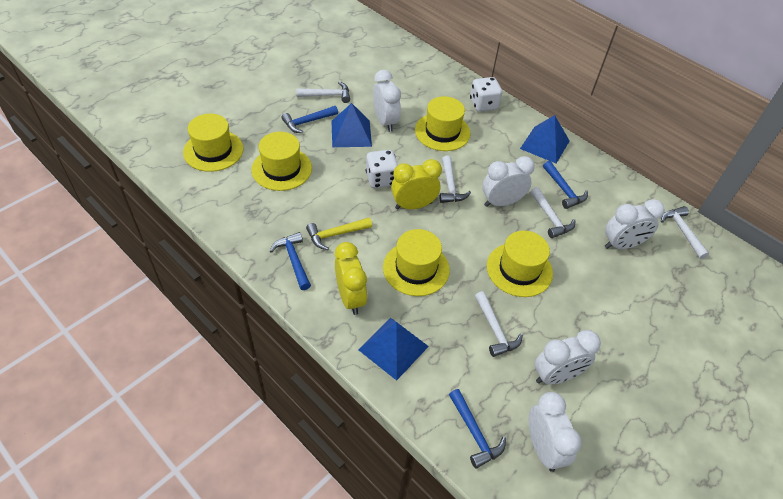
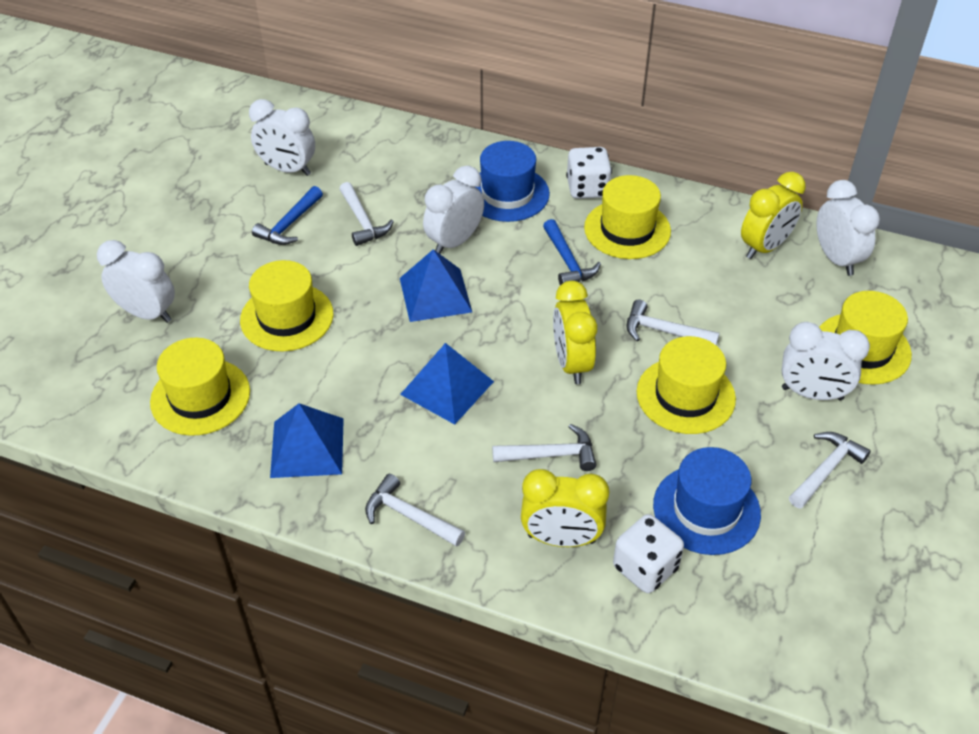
blue hammer: [270,232,311,290] [281,106,338,133] [449,389,506,469] [543,161,588,209] = 4 -> [252,186,323,245] [543,219,601,285] = 2
blue hat: none = 0 -> [476,141,550,222] [653,447,761,555] = 2
yellow clock: [335,242,368,315] [391,159,442,209] = 2 -> [521,469,609,547] [553,281,597,384] [741,172,806,259] = 3
yellow hammer: [306,218,372,250] = 1 -> none = 0

